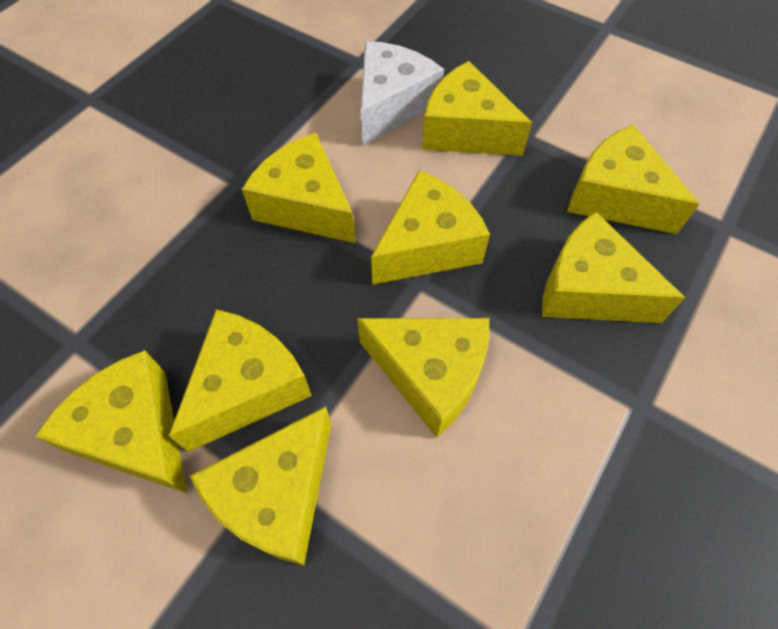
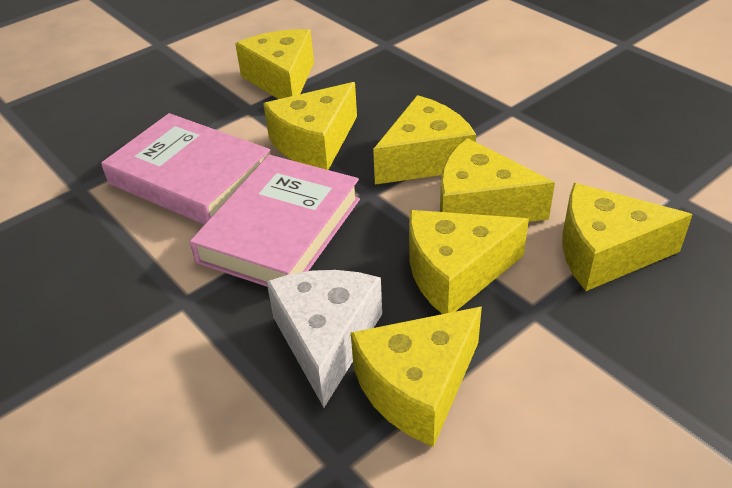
pink book: none = 0 -> [101,113,270,225] [190,155,360,287] = 2
yellow cheese: [35,350,187,493] [169,309,312,452] [190,407,332,565] [242,132,356,243] [357,318,489,438] [371,170,490,285] [422,61,532,156] [542,212,685,323] [567,125,699,234] = 9 -> [235,29,314,99] [263,82,357,170] [351,306,482,447] [373,95,476,185] [409,210,529,314] [440,138,555,222] [562,183,693,291] = 7

